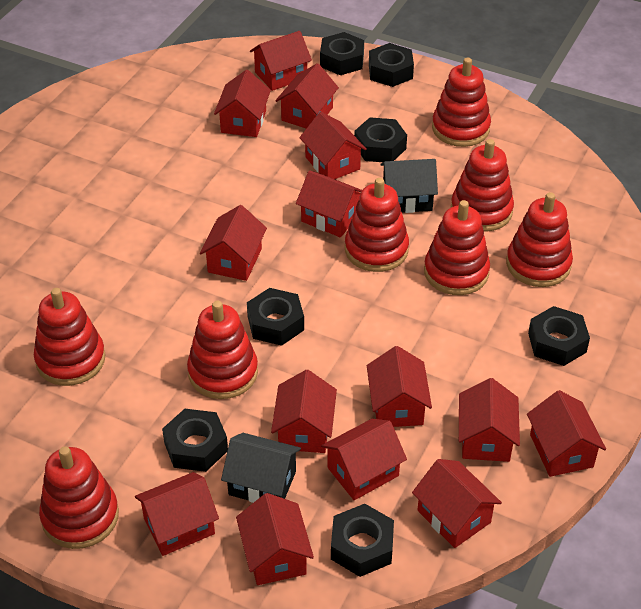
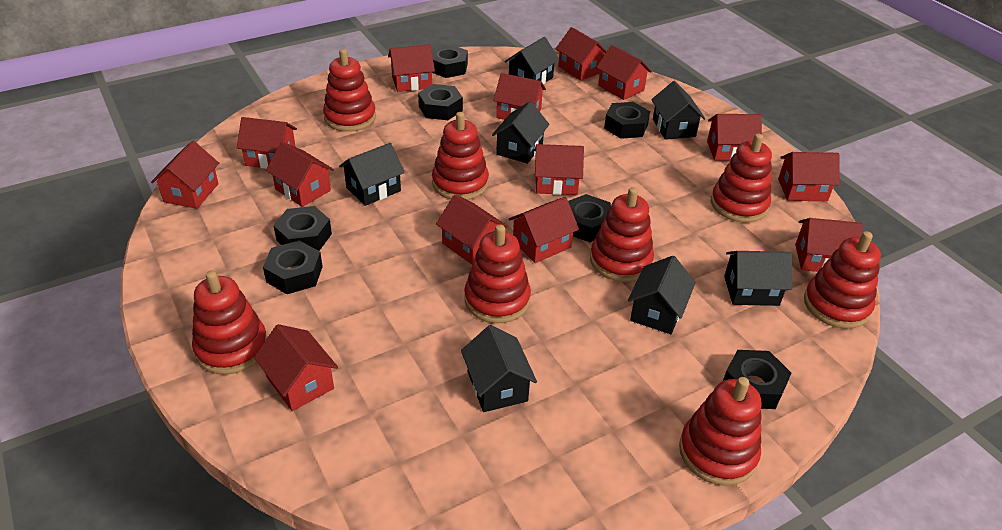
black house: [221,433,301,503] [380,159,438,213] = 2 -> [339,143,405,206] [461,325,537,412] [492,101,550,164] [505,37,559,84] [628,256,696,334] [651,81,705,140] [724,251,792,306] = 7

